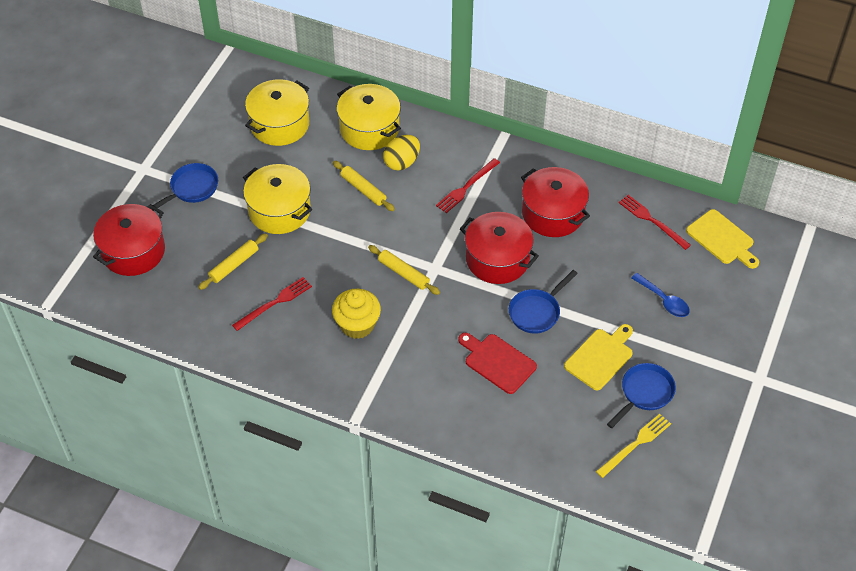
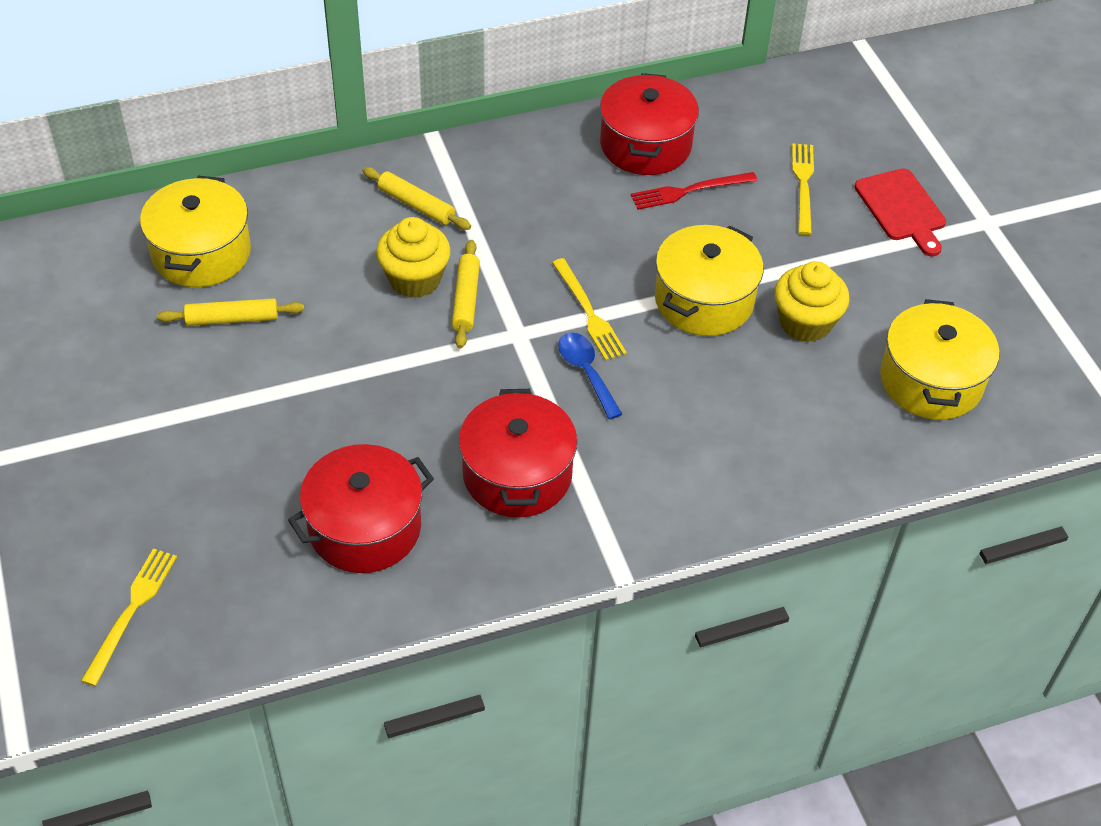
blue pan: [150,163,218,211] [509,270,578,334] [607,363,676,428] = 3 -> none = 0
red fork: [232,277,312,331] [436,158,500,213] [619,195,691,250] = 3 -> [631,172,758,210] = 1
yellow cupcake: [332,289,381,339] = 1 -> [376,217,451,298] [774,261,850,342] = 2
yellow cutting board: [564,324,633,390] [686,209,759,269] = 2 -> none = 0
yellow egg: [383,135,420,171] = 1 -> none = 0
yellow fork: [596,414,671,478] = 1 -> [81,548,177,686] [552,258,627,361] [792,143,814,235] = 3

